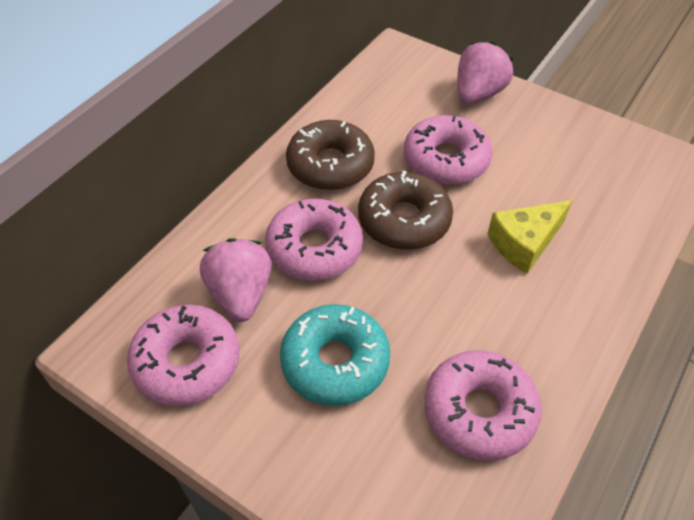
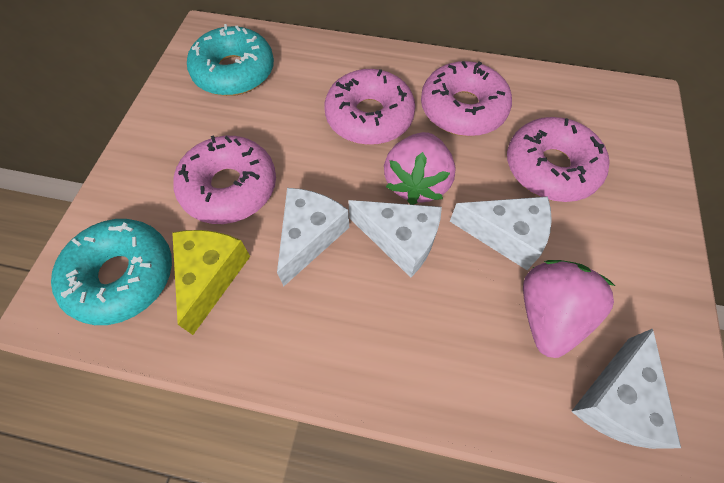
brown donut: [286,120,375,190] [358,171,453,250] = 2 -> none = 0
turquoise donut: [280,304,390,406] = 1 -> [51,219,172,325] [187,24,274,96] = 2
white cheese: none = 0 -> [277,188,349,286] [348,200,442,278] [450,196,552,270] [571,328,681,449] = 4

